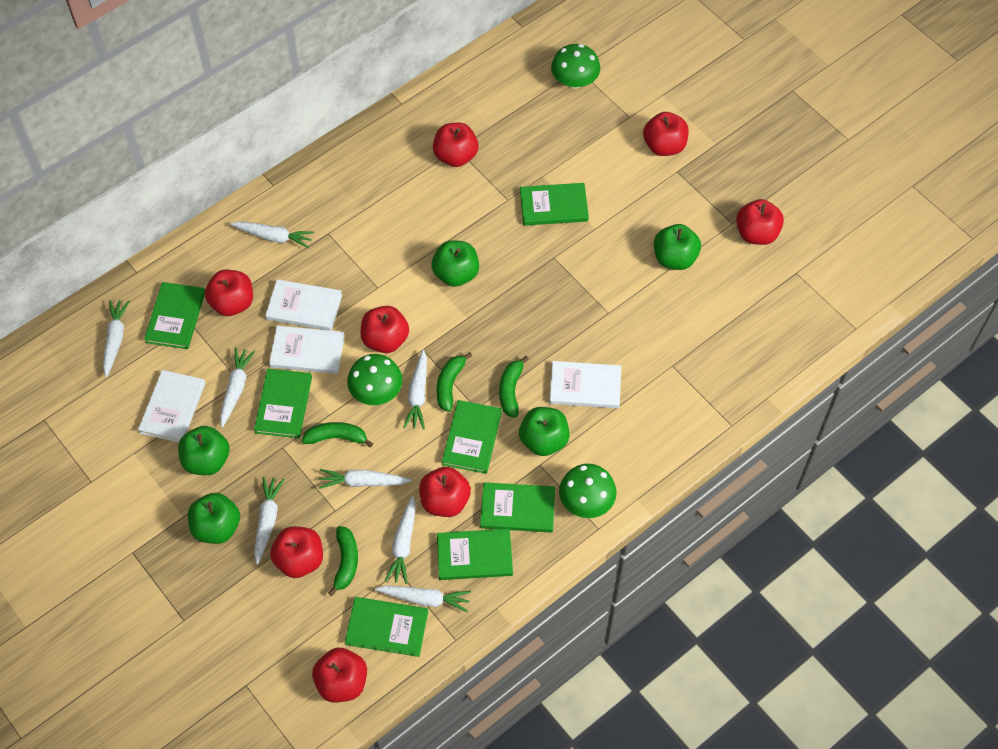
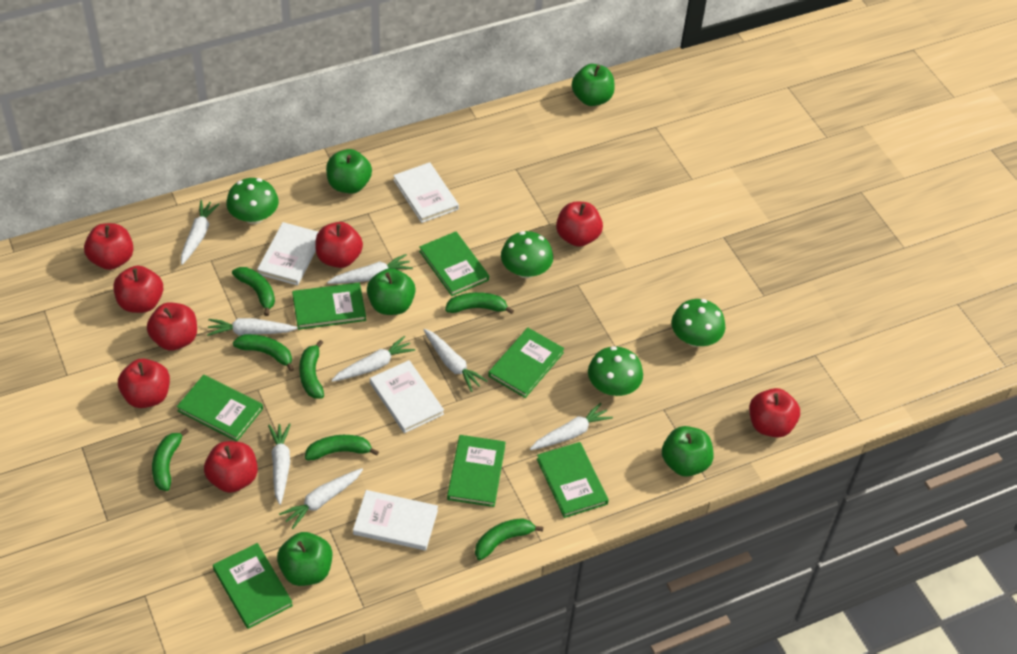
green banana: [302,422,373,447] [328,526,358,596] [436,352,472,412] [499,356,529,418] = 4 -> [152,428,189,491] [232,267,275,316] [233,334,294,372] [299,340,324,399] [305,435,379,460] [445,292,514,314] [475,518,543,560] = 7
green mushroom: [347,354,403,405] [551,44,600,89] [559,464,617,518] = 3 -> [226,178,279,224] [501,231,553,278] [588,346,643,396] [671,299,725,347] = 4

